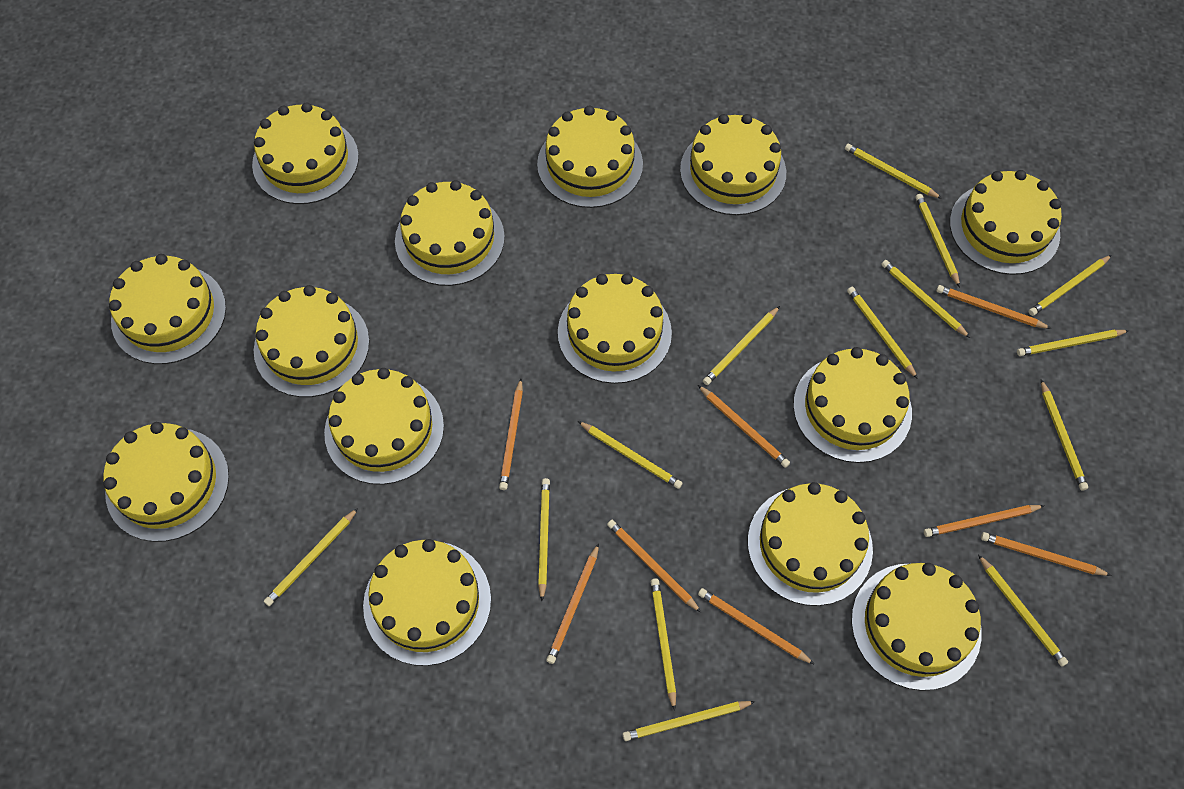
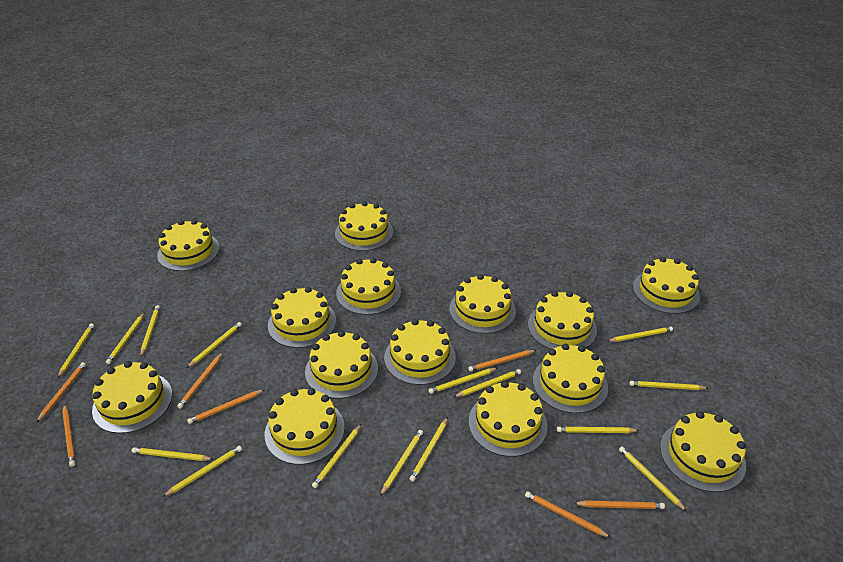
orange pencil: [499,379,523,490] [546,543,599,664] [607,520,701,613] [698,385,790,468] [698,588,815,665] [924,505,1045,537] [936,285,1051,329] [981,532,1112,576] = 8 -> [36,362,86,423] [62,404,75,467] [177,352,223,409] [187,390,264,424] [468,350,536,371] [525,491,611,538] [573,500,665,509] = 7
yellow pencil: [264,508,358,606] [538,478,550,601] [578,421,682,489] [623,701,756,741] [650,578,676,711] [703,306,780,385] [845,144,942,199] [847,287,918,379] [881,260,970,338] [915,194,960,287] [978,555,1068,666] [1017,329,1129,356] [1029,255,1112,316] [1041,379,1088,491] = 14 -> [58,324,94,378] [106,312,145,364] [132,447,213,461] [141,305,160,357] [162,446,242,497] [187,322,242,368] [312,424,361,488] [380,430,423,496] [410,417,448,482] [429,368,497,394] [454,369,521,397] [557,427,639,433] [608,327,673,342] [619,447,687,511] [630,381,708,390] = 15

